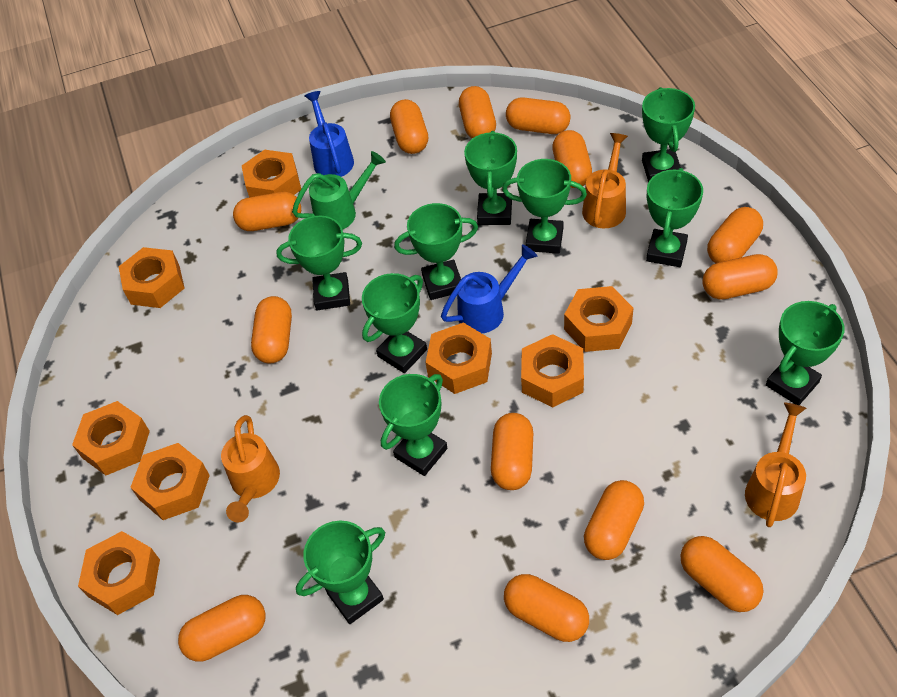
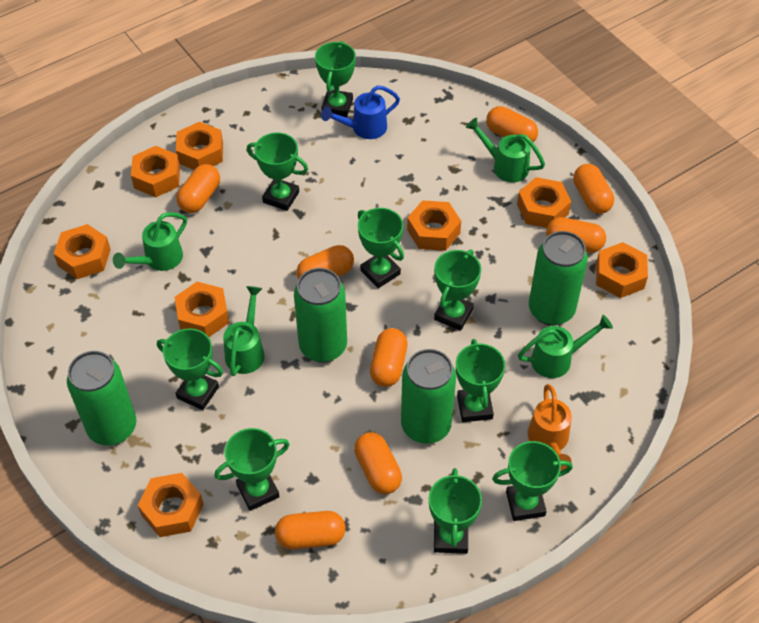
blue watering can: [304,91,354,177] [441,244,538,333] = 2 -> [321,85,400,139] = 1
green can: none = 0 -> [67,351,136,445] [294,268,347,363] [401,349,456,444] [529,231,588,326] = 4
green trophy: [276,216,362,310] [296,521,385,624] [362,273,427,373] [379,374,447,476] [394,203,478,300] [464,131,517,225] [502,159,587,254] [642,87,695,182] [646,168,703,267] [766,301,845,405] = 10 -> [157,328,223,410] [214,428,290,511] [247,132,308,211] [315,41,356,117] [358,208,404,288] [429,468,482,554] [434,249,481,331] [456,339,505,422] [492,441,573,521] = 9
green watering can: [292,151,386,230] = 1 -> [113,212,187,271] [223,286,265,376] [466,118,545,182] [518,315,613,378] = 4
orange capsule: [178,595,266,662] [233,192,301,231] [251,296,292,363] [390,99,428,154] [459,86,496,139] [491,413,533,490] [504,574,589,642] [506,97,571,134] [552,130,592,188] [584,480,644,560] [680,536,764,612] [702,254,778,300] [707,207,763,263] = 13 -> [176,164,220,213] [275,511,345,549] [297,245,354,279] [354,432,402,494] [370,328,408,387] [486,106,538,142] [546,217,606,253] [573,164,614,214] = 8
orange watering can: [221,415,280,522] [582,133,628,228] [745,403,806,527] = 3 -> [528,384,572,471] = 1

